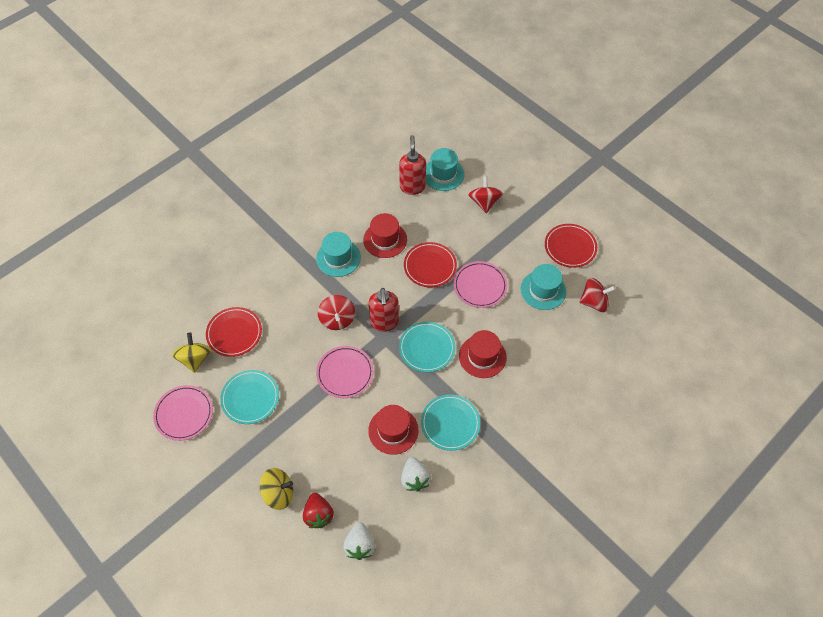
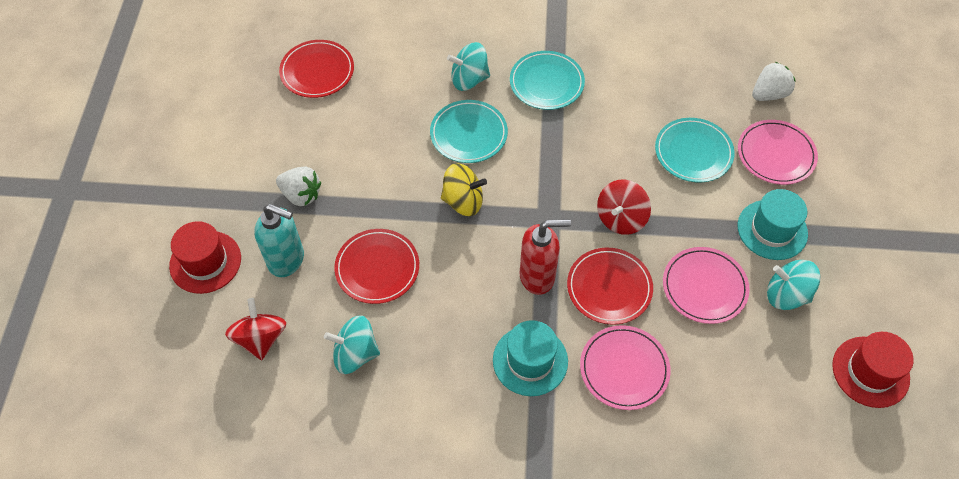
red hat: [363,213,407,258] [368,405,418,455] [459,330,507,378] = 3 -> [169,221,241,294] [832,332,914,408] = 2
red soap dispenser: [368,288,399,332] [399,135,426,195] = 2 -> [520,219,571,295] = 1
red spinning top: [318,295,355,330] [469,176,503,213] [579,278,616,312] = 3 -> [225,298,286,360] [597,179,651,235] = 2
red strawberry: [303,493,334,528] = 1 -> none = 0
turquoise hat: [316,232,361,277] [426,148,464,191] [521,264,566,310] = 3 -> [493,320,568,396] [738,189,808,260] = 2
turquoise soap dispenser: none = 0 -> [254,204,304,277] = 1
turquoise spinning top: none = 0 -> [324,316,380,374] [447,42,490,91] [767,260,821,310] = 3
yellow spinning top: [172,332,212,373] [260,468,293,510] = 2 -> [441,163,487,216] = 1

